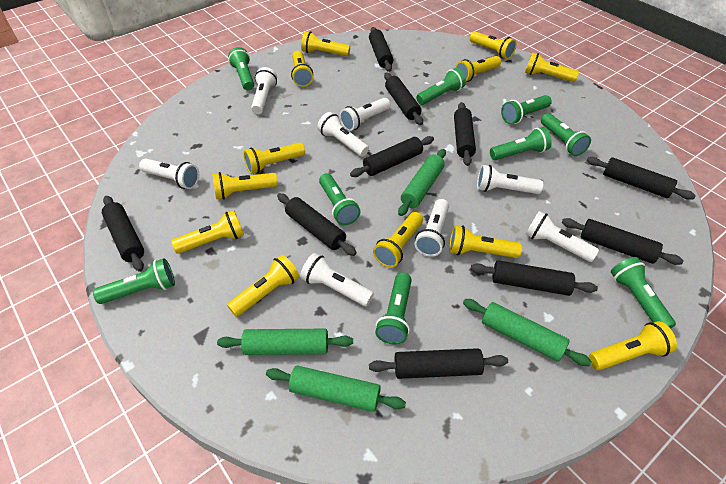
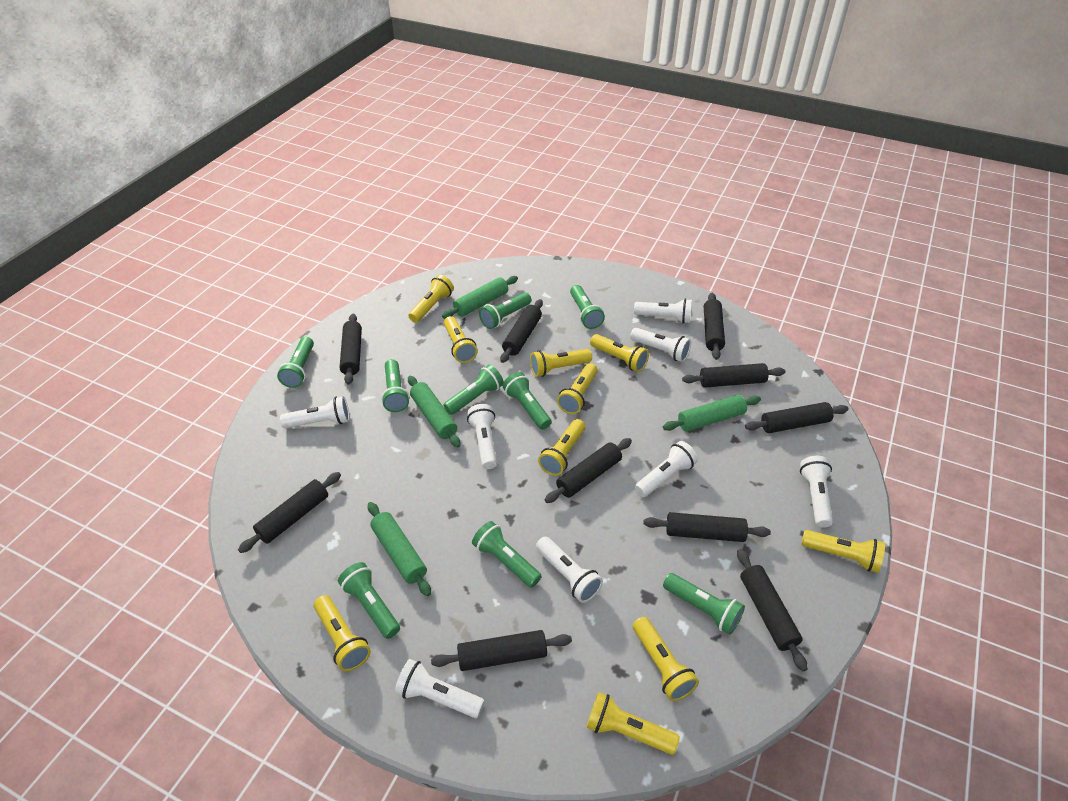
yellow flashlight: [171,210,244,254] [212,172,278,200] [227,254,300,317] [243,143,305,174] [291,51,313,87] [301,31,350,56] [373,212,423,268] [449,225,522,258] [455,56,501,82] [470,31,517,59] [525,52,579,82] [589,321,677,370] = 12 -> [314,595,371,672] [408,275,454,323] [444,316,478,363] [530,349,592,377] [538,419,585,476] [557,363,598,414] [586,692,680,755] [590,334,649,372] [633,617,699,701] [801,530,885,573] = 10

